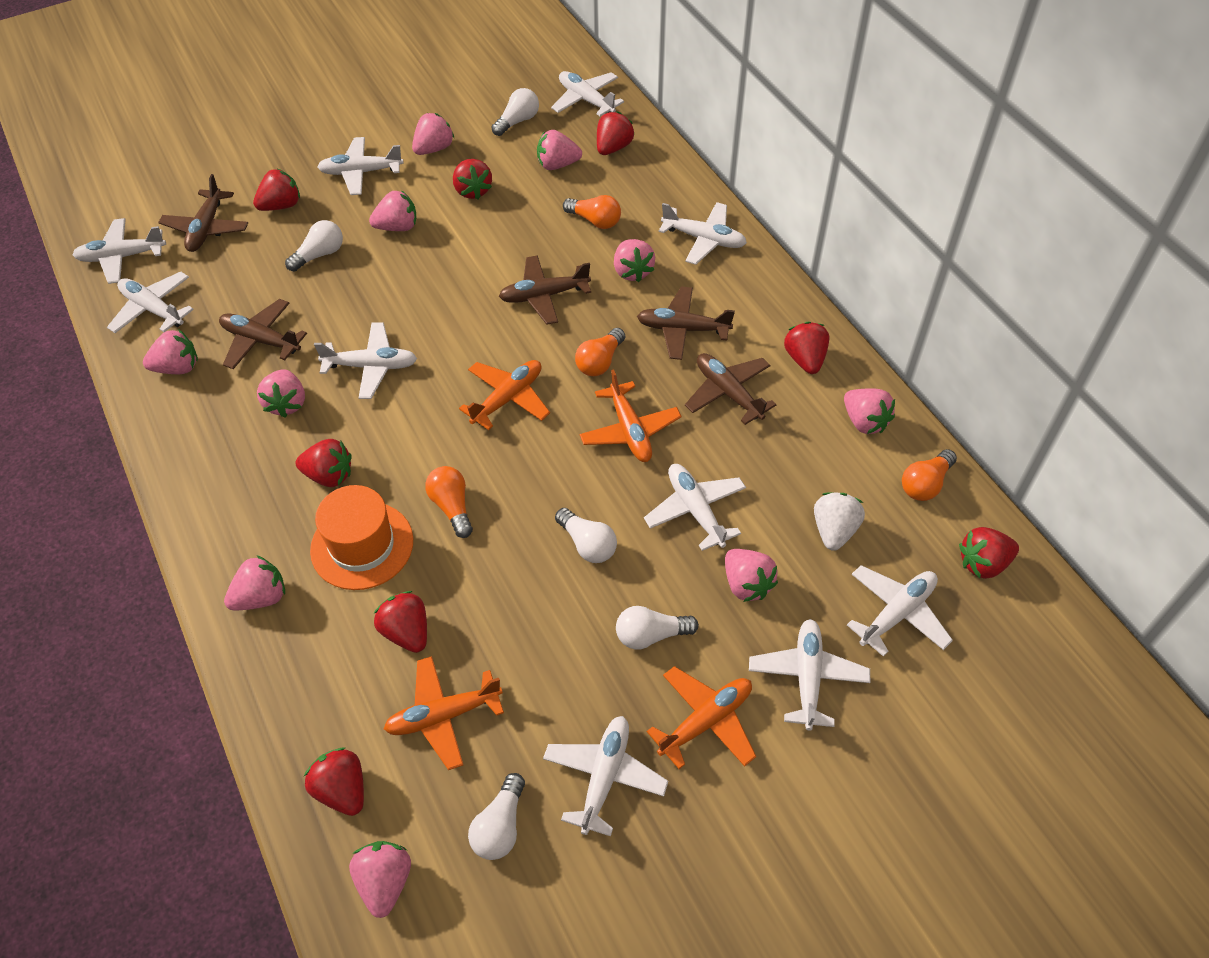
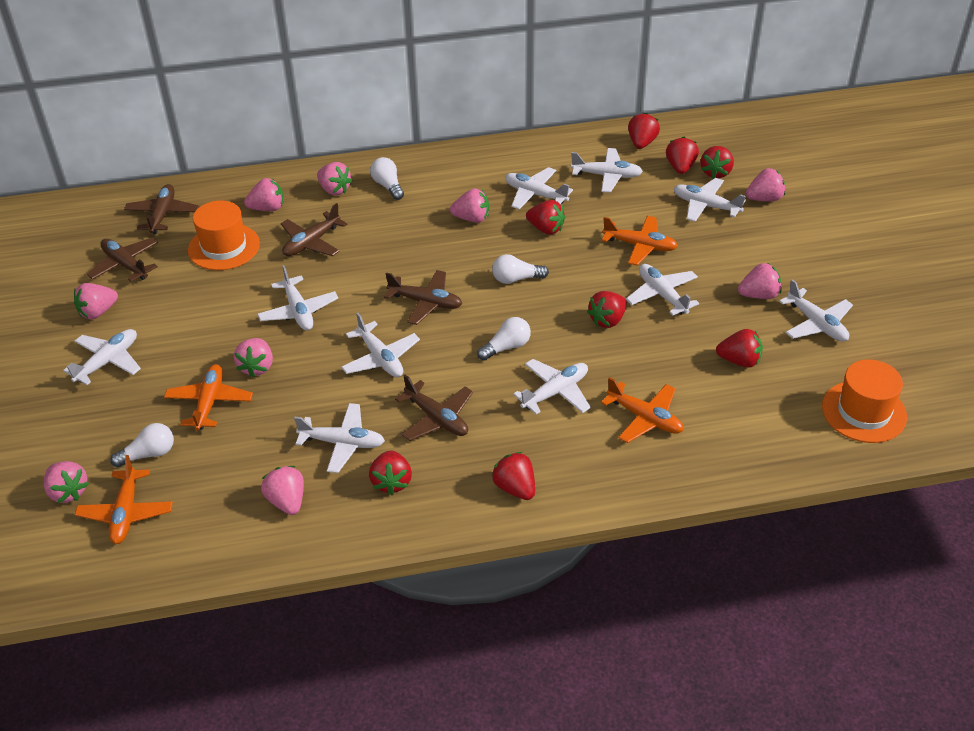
orange hat: [310,485,413,590] = 1 -> [188,200,260,270] [822,360,907,443] = 2
orange light bulb: [425,466,473,538] [563,195,621,229] [575,328,625,376] [902,449,957,501] = 4 -> none = 0
pink strawberry: [143,329,198,374] [224,555,285,610] [257,369,305,418] [349,841,411,918] [369,190,417,231] [412,113,454,155] [537,130,582,170] [614,239,655,282] [725,549,778,602] [844,388,895,434] = 10 -> [44,461,89,503] [74,283,118,319] [234,338,273,377] [244,178,284,211] [261,466,304,515] [317,162,353,195] [450,188,489,223] [738,263,781,299] [746,168,786,201] = 9
white light bulb: [285,220,343,272] [468,773,525,860] [491,88,539,136] [555,508,617,563] [616,606,699,650] = 5 -> [110,423,174,468] [370,157,404,200] [477,317,531,361] [492,254,549,284] = 4
white strawberry: [814,492,865,551] = 1 -> none = 0

